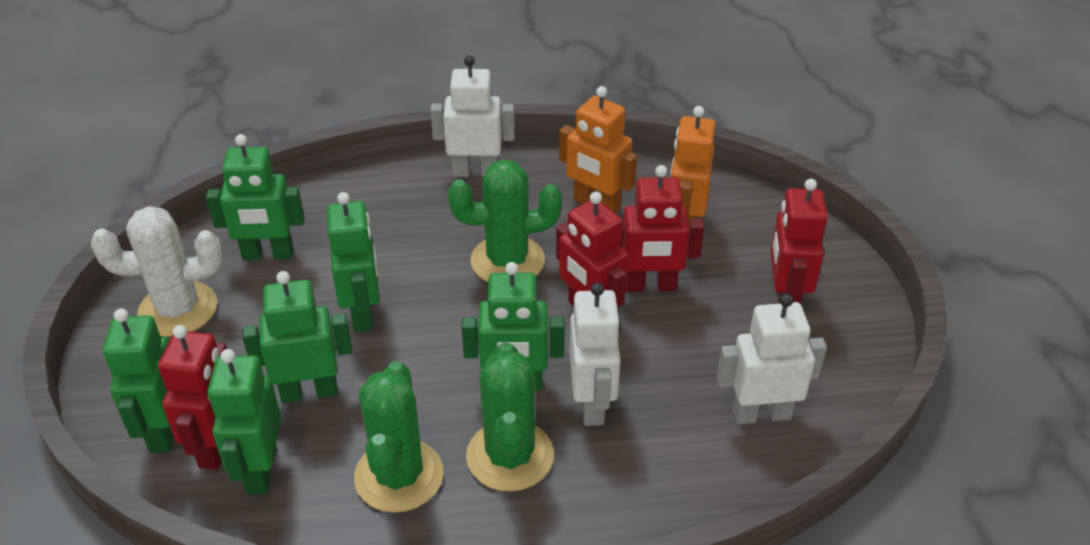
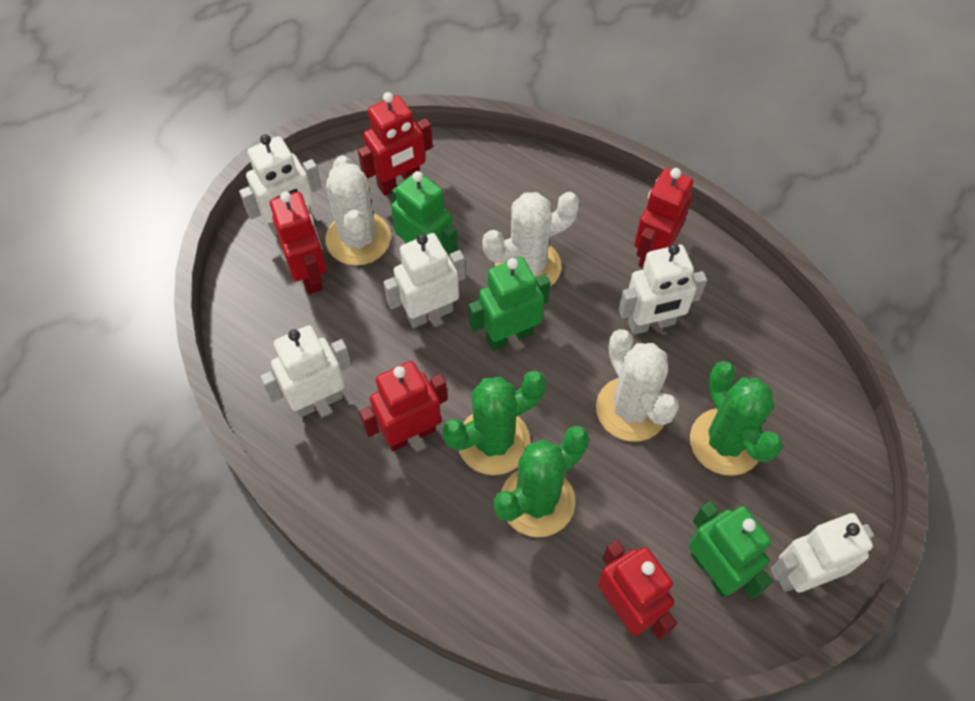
green robot: [103,309,173,453] [206,134,305,260] [208,349,281,494] [242,271,352,403] [327,192,380,332] [461,262,565,390] = 6 -> [391,171,458,257] [468,257,551,351] [688,501,773,599] = 3
orange robot: [559,86,637,214] [670,106,715,223] = 2 -> none = 0
red robot: [158,325,227,470] [556,192,629,307] [619,165,704,292] [770,179,828,304] = 4 -> [270,192,327,294] [358,92,433,196] [359,361,448,452] [598,540,677,640] [634,168,693,268] = 5
white cactus: [91,206,222,337] = 1 -> [325,155,391,266] [482,192,580,287] [596,329,679,442] = 3
white robot: [430,55,515,177] [570,282,621,426] [717,293,827,425] = 3 -> [239,134,322,235] [260,325,352,418] [383,233,466,328] [618,244,707,335] [771,513,874,592] = 5

